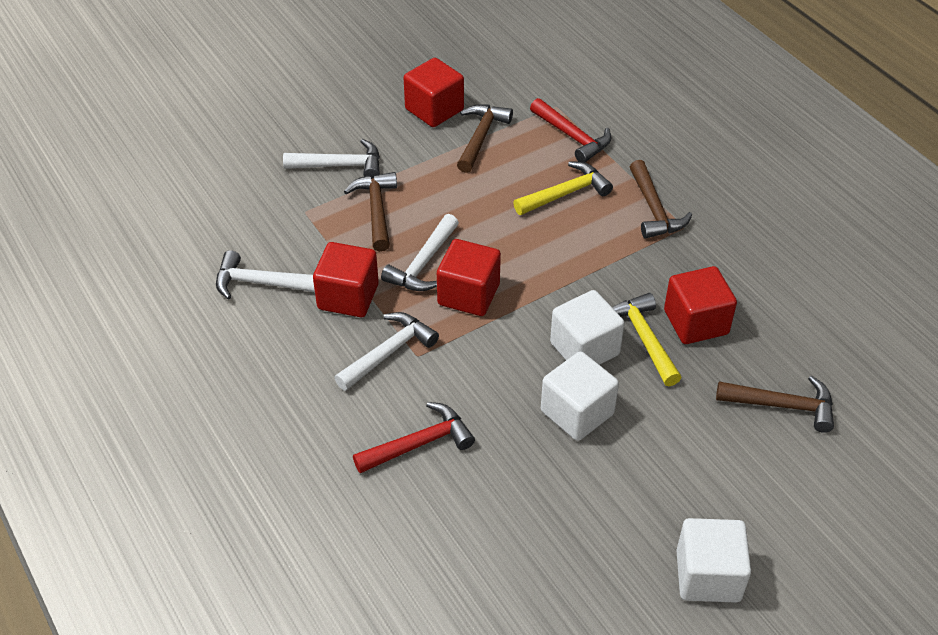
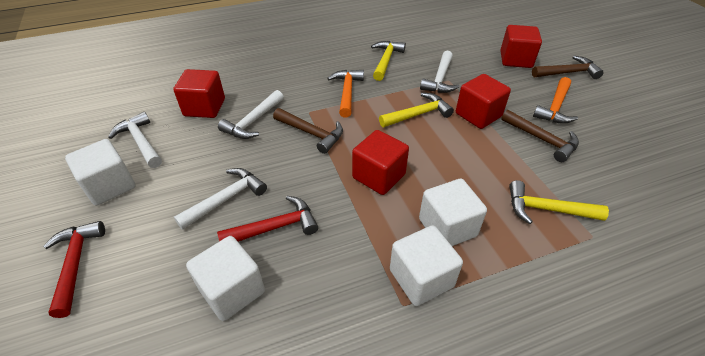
brown hammer: [344,172,397,252] [457,104,513,173] [630,160,692,239] [716,376,834,433] = 4 -> [273,108,343,154] [501,110,579,162] [532,56,604,79] = 3
orange hammer: none = 0 -> [327,70,364,118] [533,77,578,124] = 2
white cube: [541,351,619,441] [550,290,624,365] [676,518,751,603] = 3 -> [65,139,136,206] [186,236,265,321] [390,225,463,306] [419,179,487,246] = 4
yellow hammer: [513,161,613,215] [612,293,682,386] = 2 -> [371,41,406,81] [379,93,454,127] [509,180,609,224] = 3

